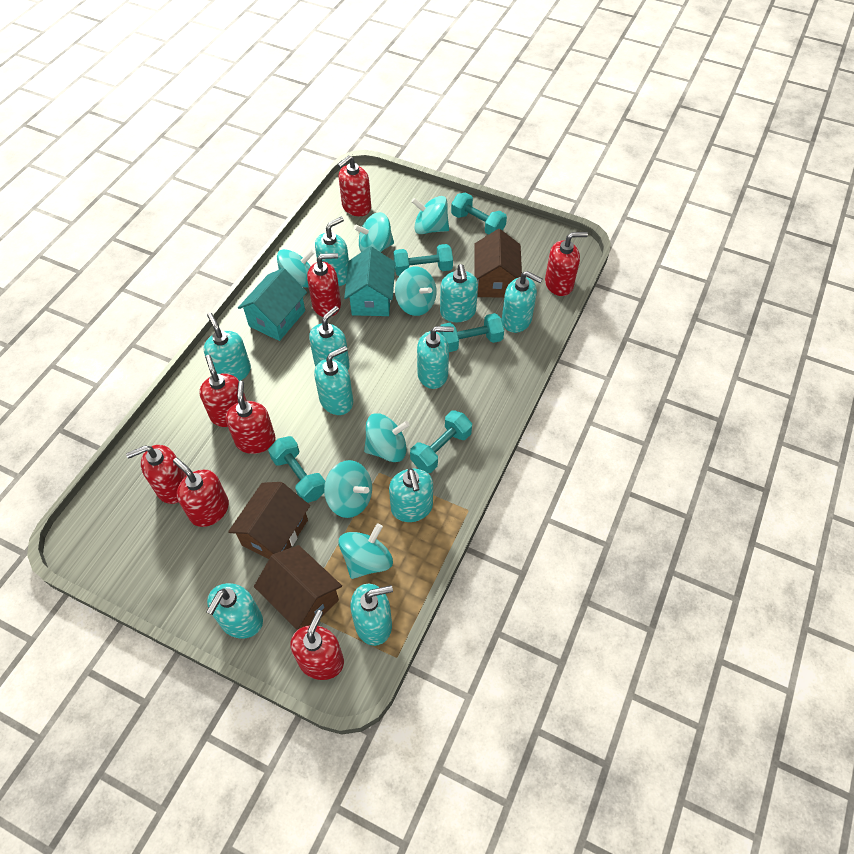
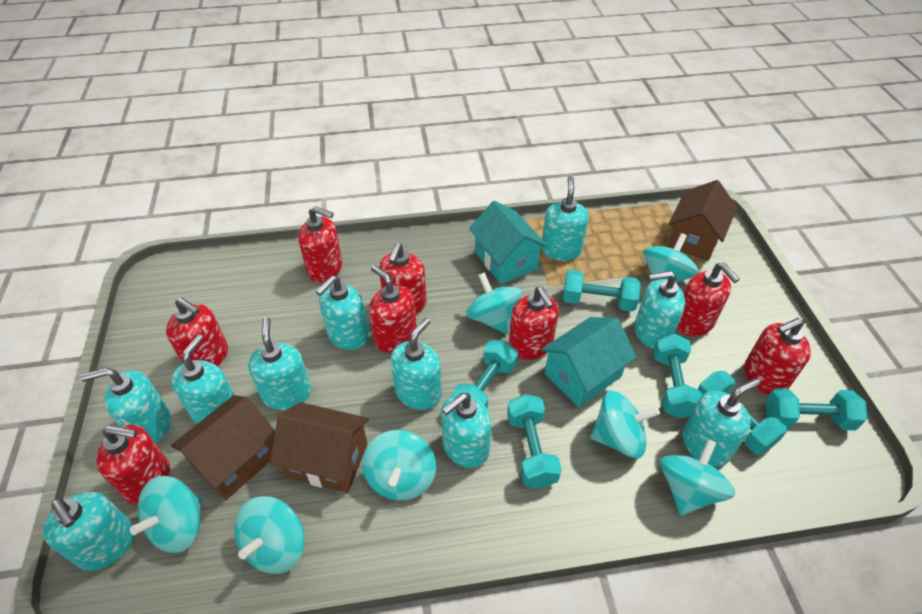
turquoise dumbbell: [268,436,325,503] [393,244,453,276] [410,411,472,473] [439,313,504,352] [451,193,507,235] = 5 -> [452,340,518,409] [507,394,562,488] [563,270,641,312] [653,333,702,418] [698,371,787,455] [766,388,867,431] = 6

